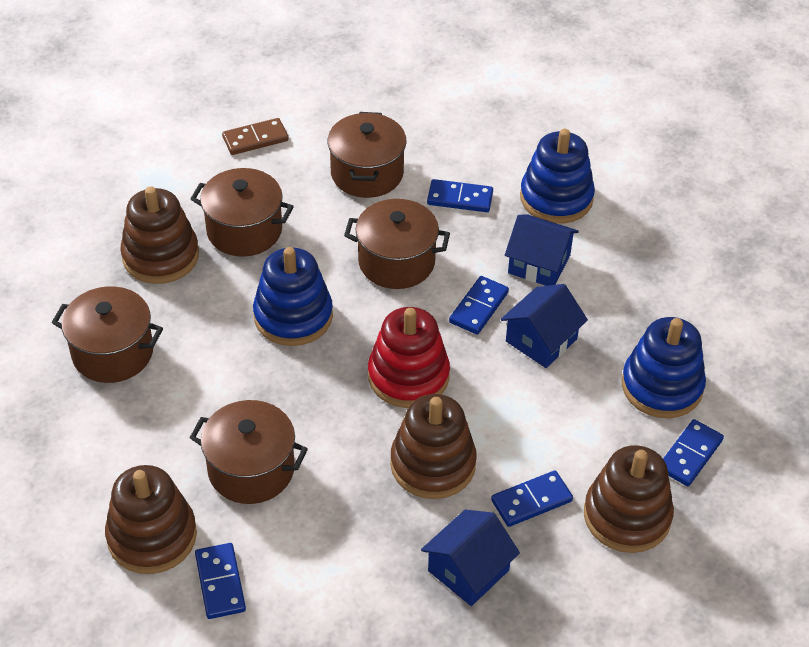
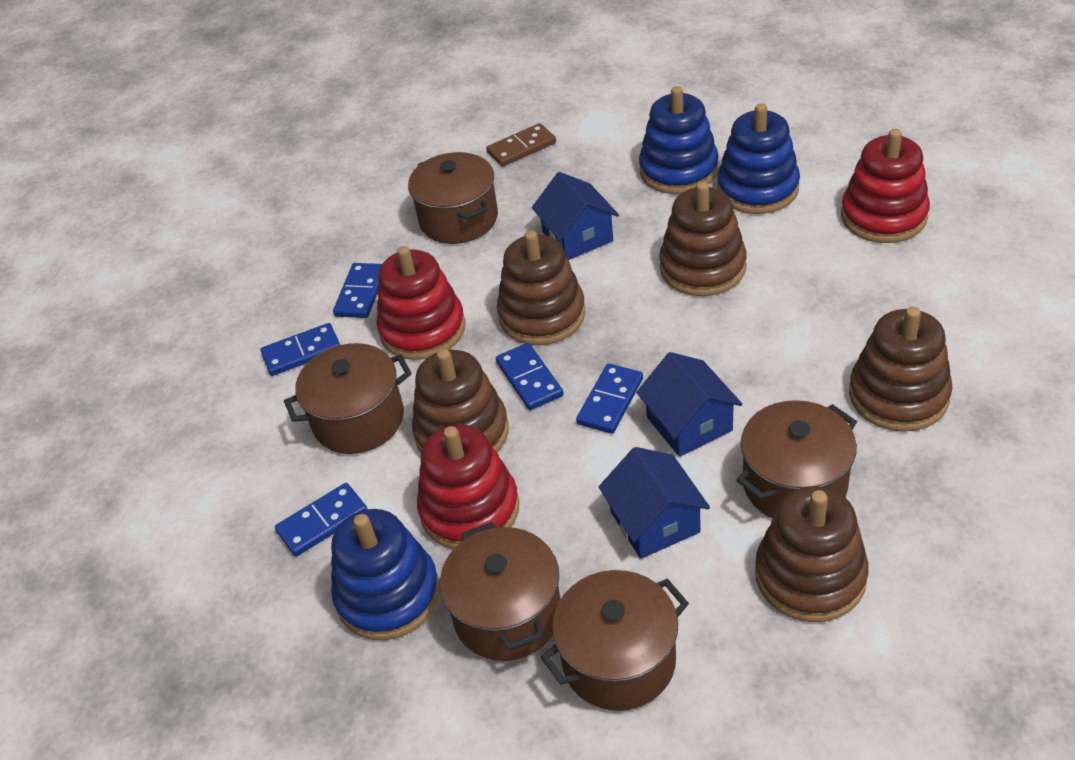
brown stacking toy: [105,465,197,574] [120,186,199,284] [390,394,477,499] [584,445,674,553] = 4 -> [412,349,509,453] [497,230,586,345] [659,182,747,296] [755,486,869,622] [849,307,953,432] = 5
red stacking toy: [368,307,450,408] = 1 -> [376,246,466,360] [417,425,519,549] [841,129,930,243] = 3

